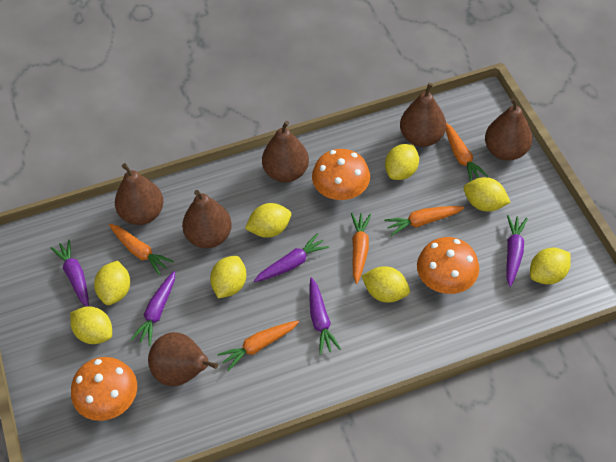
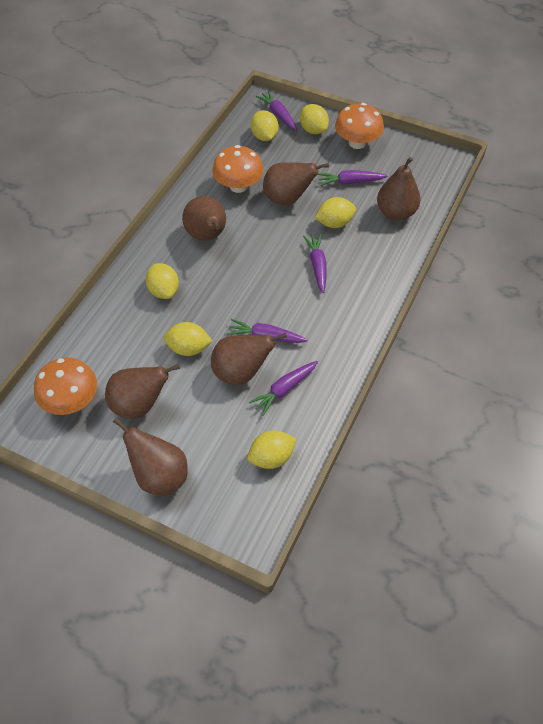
orange carrot: [109,224,174,275] [217,321,299,371] [351,213,371,284] [384,206,464,236] [446,123,488,182] = 5 -> none = 0
yellow lemon: [70,307,112,344] [94,260,130,305] [210,256,246,298] [245,203,291,238] [361,266,410,302] [385,144,419,180] [464,177,511,212] [530,248,571,285] = 8 -> [146,263,179,299] [164,322,212,356] [247,430,297,469] [251,110,279,141] [300,104,329,134] [315,197,356,228] = 6

